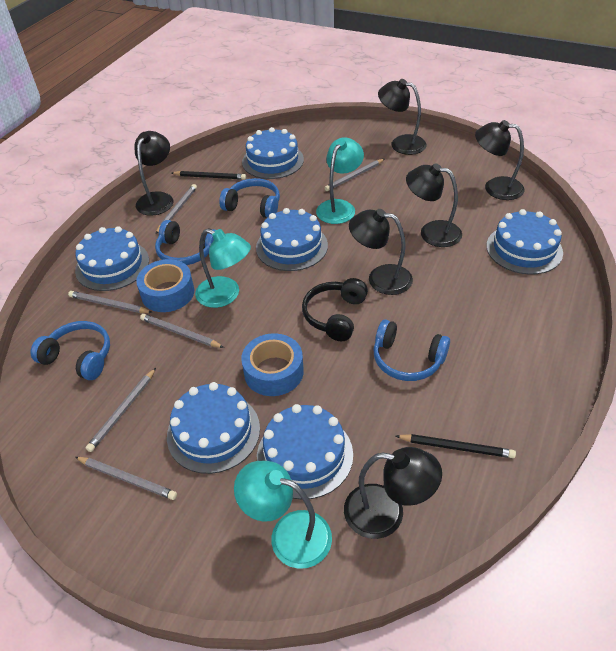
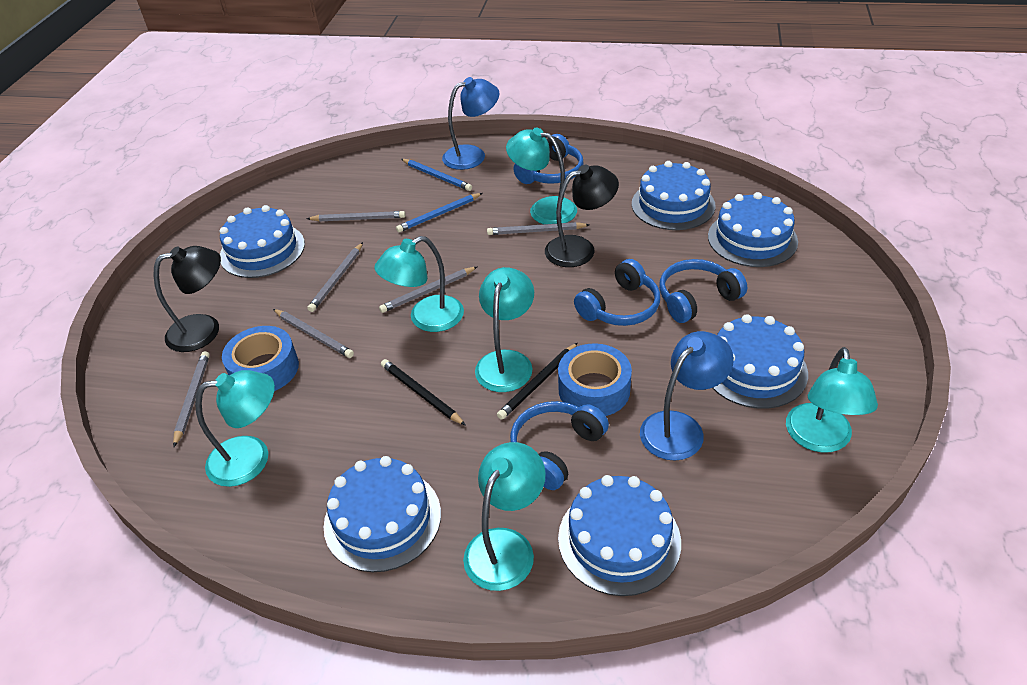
black headphones: [302,278,368,341] = 1 -> none = 0
black lamp: [134,131,173,216] [344,447,442,539] [349,209,413,295] [378,79,427,155] [406,163,462,247] [475,120,524,200] = 6 -> [154,246,221,352] [545,165,619,267] = 2
blue lamp: none = 0 -> [442,77,499,170] [640,331,734,461] = 2
blue pencil: none = 0 -> [396,193,483,233] [401,159,472,191] = 2
turquoise lamp: [195,229,251,308] [234,461,332,569] [316,137,364,224] = 3 -> [195,370,275,487] [374,236,464,332] [463,442,546,591] [475,267,534,392] [506,128,577,224] [786,347,878,453] = 6

